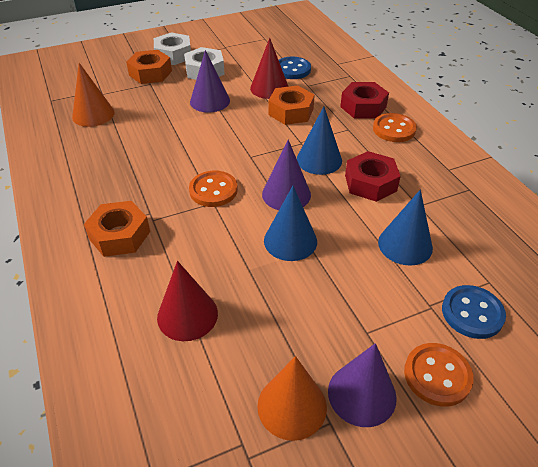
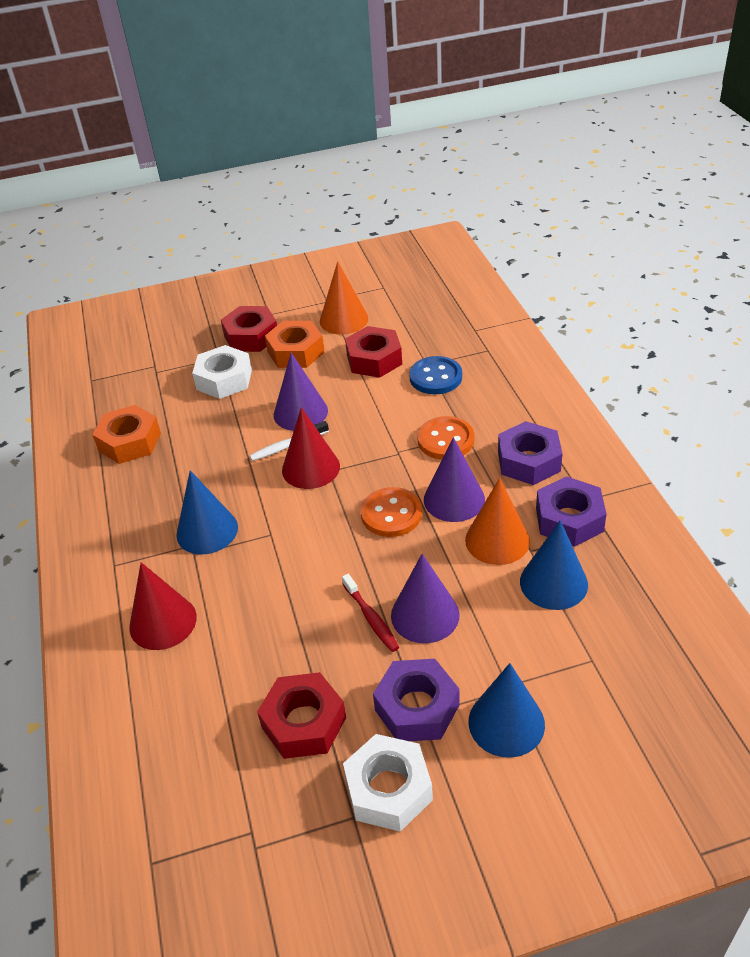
blue button: [279,57,311,79] [442,285,506,339] = 2 -> [409,356,462,394] = 1
orange button: [189,170,238,207] [373,113,417,142] [404,343,474,407] = 3 -> [361,487,422,537] [417,416,475,460] = 2
orange nut: [84,201,150,257] [126,50,172,84] [268,85,315,125] = 3 -> [92,405,161,464] [265,321,325,368] = 2
purple nut: none = 0 -> [373,659,460,741] [498,421,563,485] [536,476,607,547] = 3
red nut: [340,82,389,118] [345,151,401,202] = 2 -> [221,306,277,352] [257,672,346,759] [345,326,402,378] = 3
red toothbrush: none = 0 -> [342,574,399,652] = 1
white toothbrush: none = 0 -> [249,421,329,461] = 1

